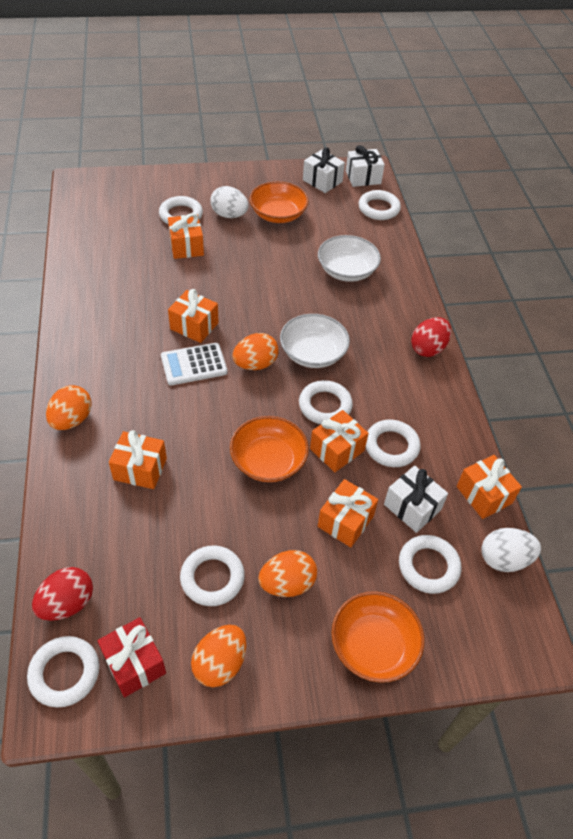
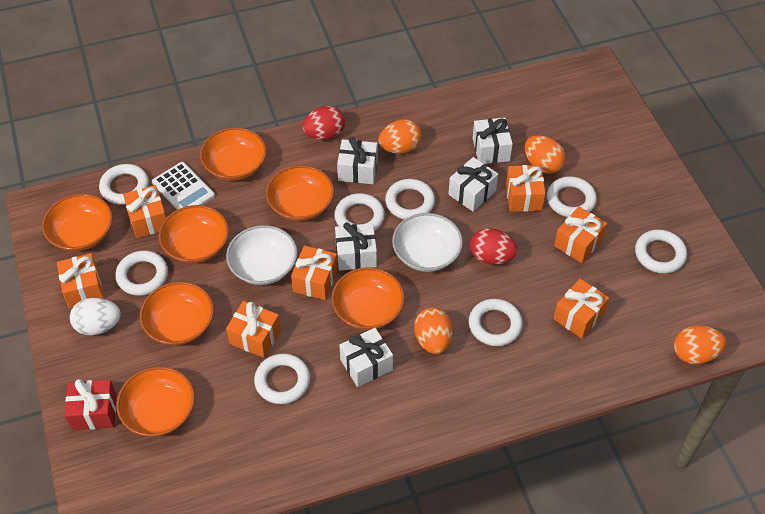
orange bowl: [230,416,309,482] [249,181,309,223] [332,591,425,683] = 3 -> [42,194,112,251] [116,367,195,436] [140,282,214,345] [159,205,229,263] [200,127,267,181] [266,165,334,221] [331,267,404,330] = 7
orange gift: [109,430,167,489] [168,213,204,259] [168,289,219,343] [310,410,369,472] [318,479,378,547] [457,455,522,519] = 6 -> [57,253,104,309] [123,185,166,238] [226,301,281,358] [291,246,338,300] [506,165,546,212] [553,279,609,338] [554,207,607,263] = 7
white egg: [210,186,249,218] [481,528,541,572] = 2 -> [70,298,121,336] = 1
white gift: [303,147,345,193] [346,145,385,187] [384,466,448,533] = 3 -> [335,222,377,271] [337,137,378,184] [339,328,393,387] [448,157,498,212] [472,117,513,164] = 5
white ring: [27,636,99,707] [159,196,203,224] [180,546,245,606] [299,380,353,424] [358,190,401,220] [366,420,420,467] [399,535,461,594] = 7 -> [99,164,149,205] [115,251,168,296] [254,354,310,404] [334,193,385,231] [385,179,435,220] [469,299,523,346] [547,177,597,217] [635,229,687,274] = 8

